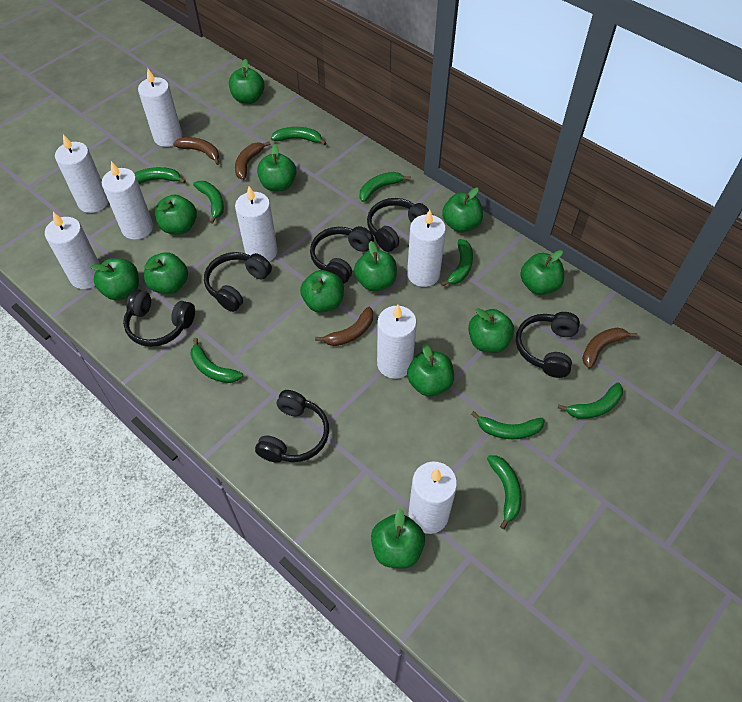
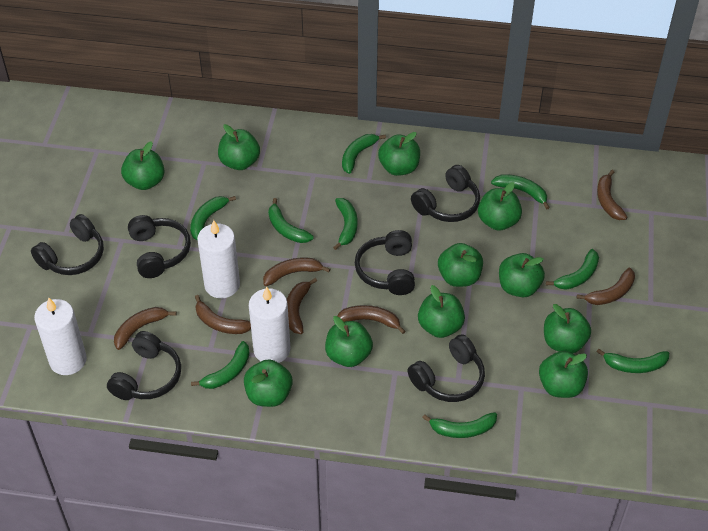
brown banana: [173,137,219,165] [235,142,270,180] [315,307,373,346] [582,328,638,369] = 4 -> [114,307,176,350] [195,295,251,334] [263,258,330,286] [287,278,317,334] [337,305,406,334] [577,268,635,305] [597,170,627,220] = 7
green apple: [90,258,139,300] [144,252,188,294] [155,194,197,234] [229,59,265,104] [257,144,296,191] [300,270,344,313] [354,241,397,291] [371,508,425,569] [407,343,454,396] [442,188,483,233] [468,308,514,353] [520,250,564,295] = 12 -> [121,141,165,190] [218,124,260,170] [244,359,293,407] [325,316,373,367] [378,132,420,176] [418,285,465,338] [438,243,483,287] [478,182,522,231] [499,253,545,297] [539,351,588,398] [544,304,591,354] = 11
white candle: [45,212,100,289] [55,134,108,213] [102,161,153,240] [138,68,182,147] [235,186,278,262] [377,305,417,379] [407,210,446,287] [409,462,457,534] = 8 -> [34,297,87,375] [197,220,240,298] [249,286,290,363] = 3

